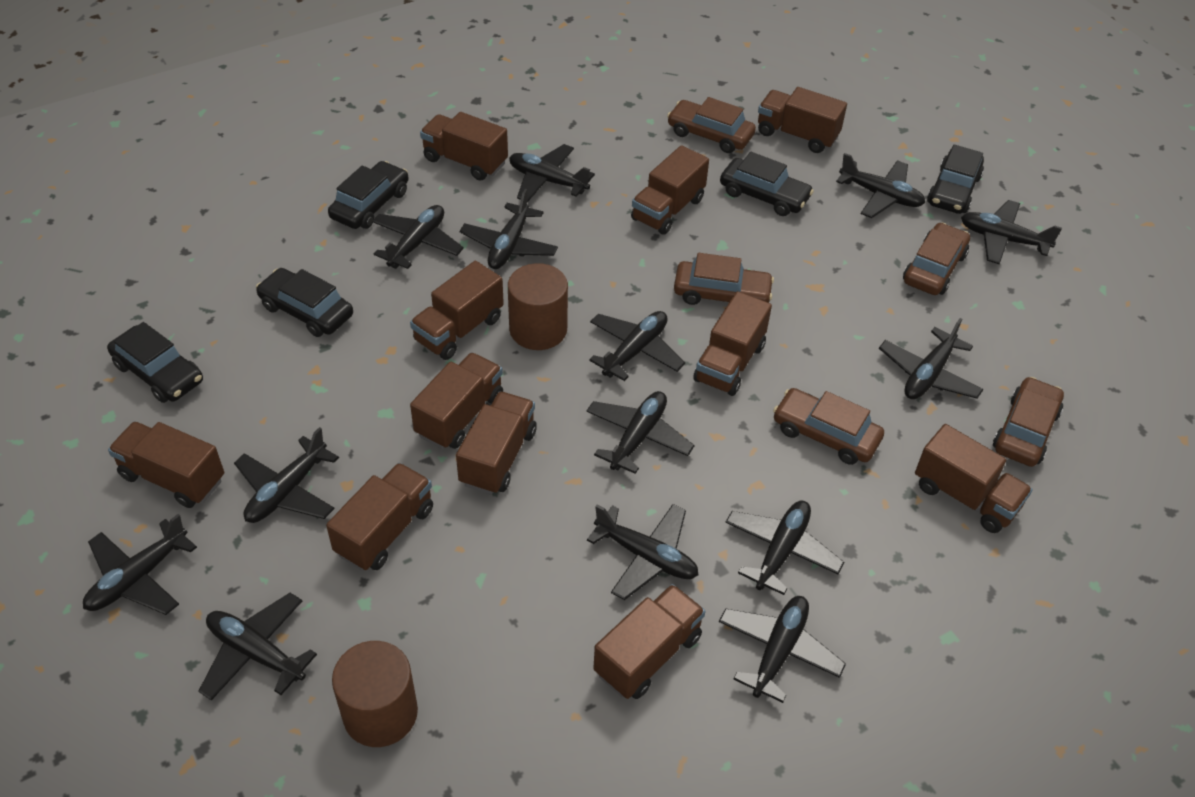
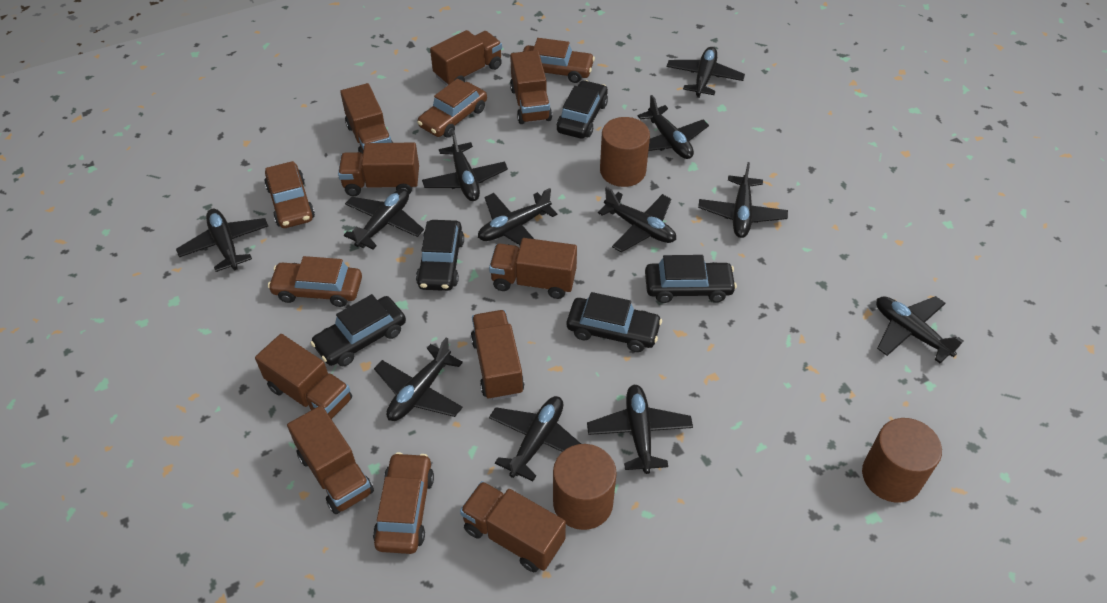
black plane: [83,514,197,615] [199,593,317,700] [234,427,339,523] [372,205,464,269] [460,189,558,269] [509,144,595,202] [586,391,695,474] [587,504,698,600] [589,311,685,381] [719,596,846,703] [725,501,844,595] [836,153,925,218] [879,318,983,399] [961,200,1062,264] = 14 -> [176,209,268,272] [344,189,424,249] [374,337,463,421] [422,130,508,201] [478,188,557,245] [489,396,581,482] [587,385,693,474] [598,187,676,252] [638,95,709,159] [667,47,745,98] [698,162,788,238] [876,296,964,363] = 12
brown cylinder: [332,641,418,747] [508,263,568,350] = 2 -> [553,444,617,530] [600,117,650,187] [862,418,942,503] = 3
brown truck: [108,421,224,508] [326,463,433,571] [410,261,504,360] [410,352,503,449] [420,112,508,181] [456,391,537,495] [593,584,705,699] [631,145,709,235] [693,291,772,396] [758,87,847,153] [915,424,1033,533] = 11 -> [255,334,352,419] [287,406,374,514] [338,142,419,196] [340,83,393,153] [430,30,502,86] [460,481,566,572] [471,310,524,400] [489,238,577,299] [510,50,552,124] = 9

